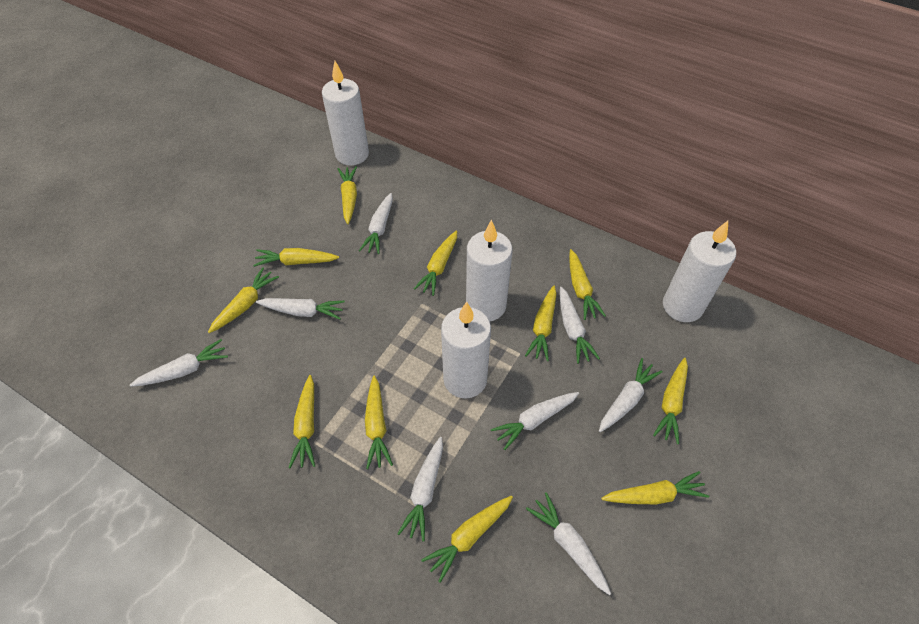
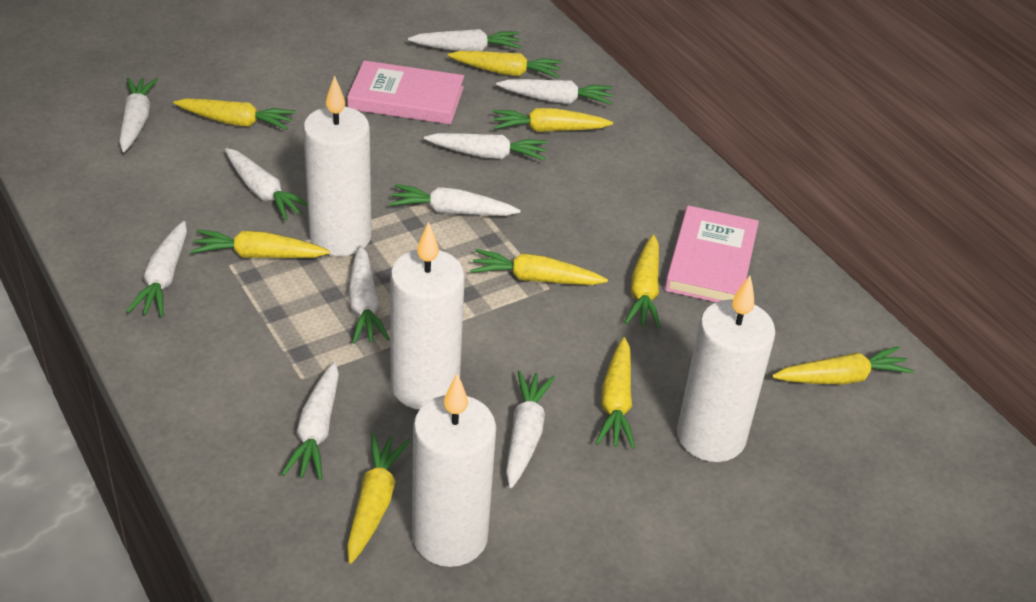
pink book: none = 0 -> [347,60,464,124] [665,205,759,302] = 2
white carrot: [130,339,228,387] [256,298,345,320] [359,193,393,254] [397,437,443,541] [491,392,579,450] [526,492,611,595] [560,287,600,364] [599,358,663,432] = 8 -> [119,77,158,152] [126,221,187,317] [225,148,308,221] [281,362,339,480] [348,245,390,344] [389,184,520,216] [408,29,521,51] [424,133,547,161] [496,79,613,105] [506,370,555,488] = 10
yellow carrot: [208,267,279,333] [253,248,339,267] [288,375,315,468] [338,166,357,224] [365,376,393,469] [414,231,457,296] [421,495,513,583] [525,285,557,361] [569,249,606,320] [601,471,709,504] [653,358,688,444] = 11 -> [173,98,296,130] [191,229,330,258] [347,433,410,564] [448,51,562,78] [470,249,608,285] [493,108,613,132] [596,337,635,449] [625,235,661,329] [772,346,914,384] = 9

